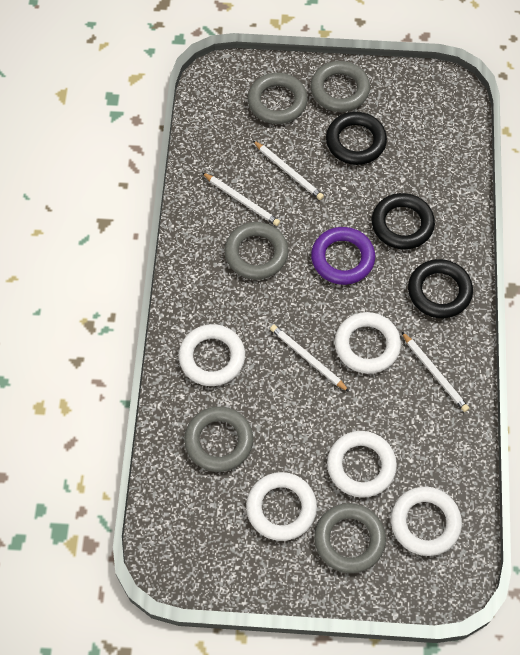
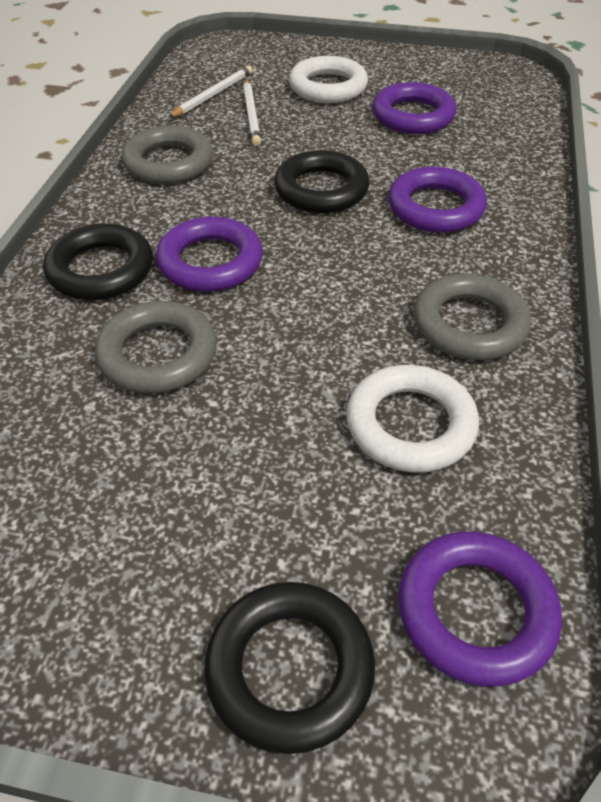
grey ring: [184,406,253,472] [224,222,288,280] [248,73,308,124] [310,61,370,112] [314,503,386,573] = 5 -> [95,301,217,393] [121,125,213,184] [413,274,531,360] = 3
purple ring: [311,227,375,285] = 1 -> [156,216,263,292] [372,82,456,134] [388,167,487,233] [398,531,562,687] = 4
white pencil: [202,173,280,226] [253,141,324,200] [270,325,349,392] [401,331,469,412] = 4 -> [168,65,253,118] [243,79,261,146] = 2
white ring: [179,324,245,386] [246,472,317,541] [327,431,397,498] [335,312,401,374] [391,487,462,556] = 5 -> [289,56,368,103] [346,365,479,473] = 2

